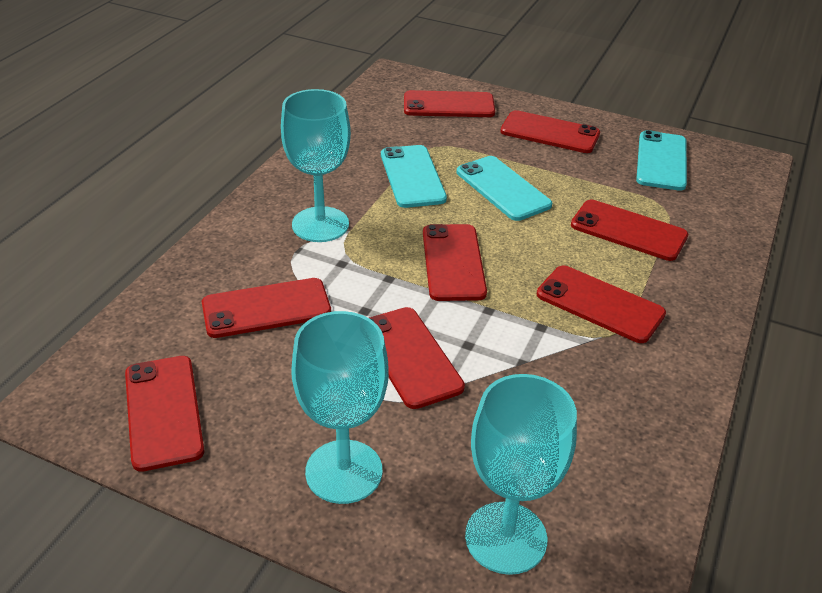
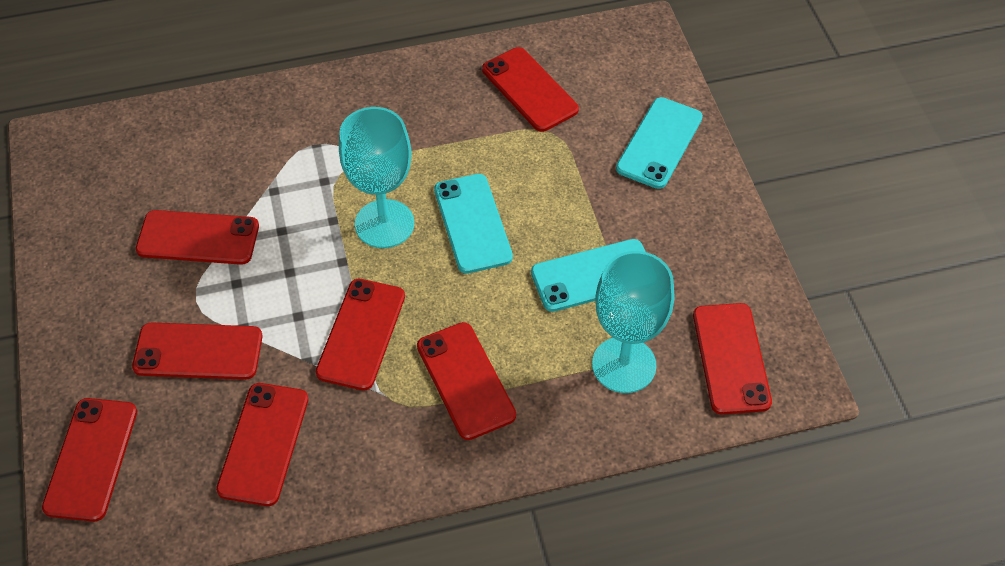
turquoise goblet: [281,89,351,242] [291,311,389,504] [465,374,577,575] = 3 -> [339,107,414,248] [592,251,674,393] = 2

